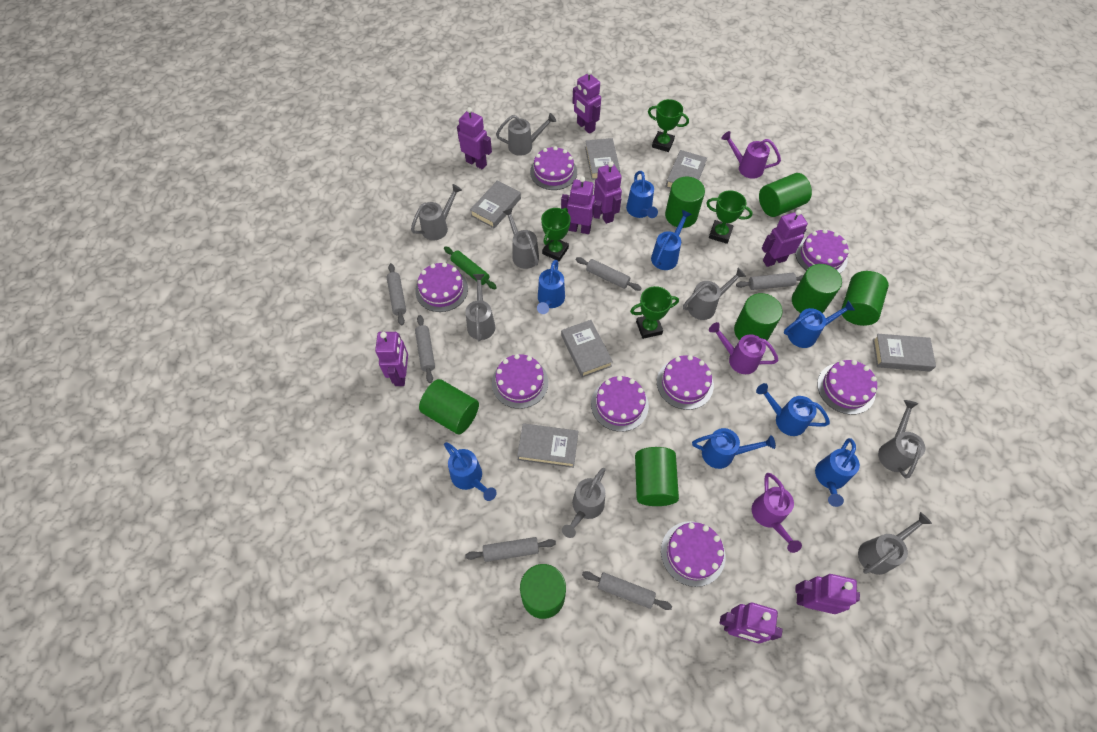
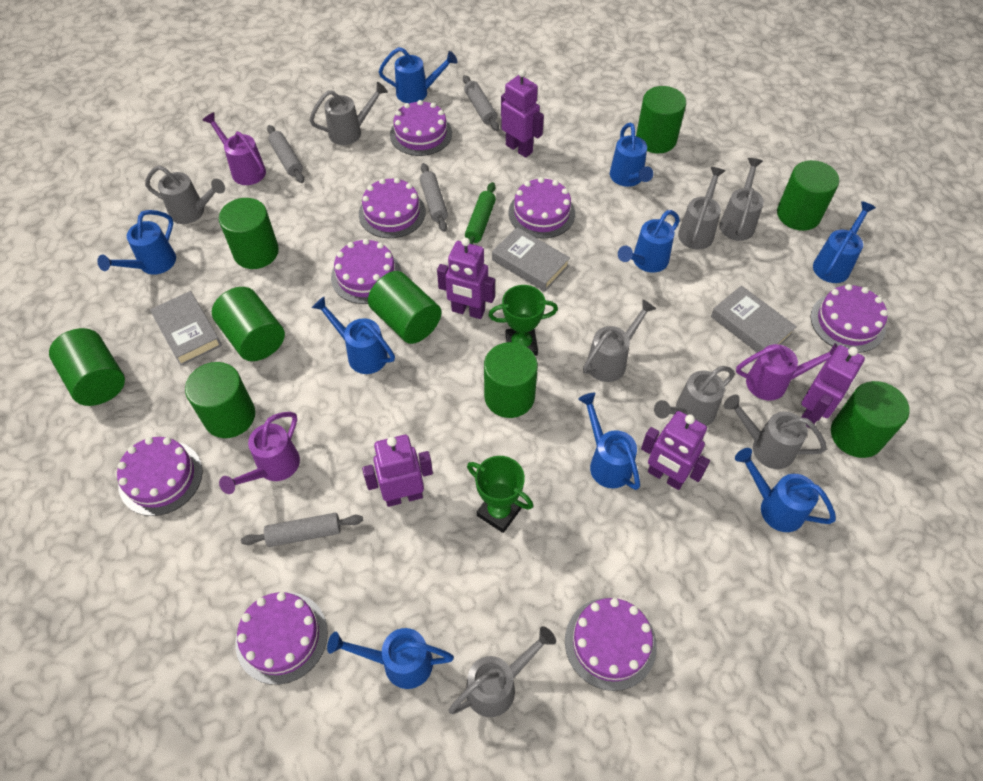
blue watering can: [444,442,497,501] [537,260,565,314] [626,171,658,218] [651,210,692,270] [692,428,776,469] [756,383,830,436] [784,301,855,348] [815,438,860,507] = 8 -> [97,210,176,275] [312,297,395,374] [327,628,454,689] [379,47,458,103] [578,393,640,490] [610,122,653,187] [618,210,680,273] [735,448,836,532] [813,201,876,283] = 9
green cylinder: [419,379,479,434] [520,564,566,619] [635,447,679,506] [665,177,705,228] [734,293,782,340] [759,173,812,217] [792,264,842,313] [841,271,889,326] = 8 -> [49,328,125,406] [185,362,255,438] [212,287,285,361] [219,198,279,269] [368,271,441,344] [484,342,538,418] [636,86,686,153] [777,160,839,231] [831,381,909,458] = 9
green trophy: [541,208,571,261] [630,286,679,339] [648,99,689,152] [706,190,753,244] = 4 -> [467,456,533,533] [489,285,558,356] = 2
grey book: [470,180,521,228] [517,423,578,468] [561,320,613,377] [585,138,620,180] [665,150,707,189] [873,334,936,372] = 6 -> [150,291,222,366] [492,227,570,292] [711,285,797,353] = 3
grey rolling pin: [387,263,406,325] [415,315,435,383] [465,537,556,562] [576,257,642,291] [582,571,672,610] [736,273,804,290] = 6 -> [241,513,363,547] [267,125,304,183] [420,163,448,232] [463,75,499,131] = 4
purple robot: [375,332,408,386] [457,107,492,169] [561,176,602,234] [572,69,601,134] [594,161,622,224] [720,602,783,643] [762,209,808,267] [795,574,860,614] = 8 -> [362,435,433,507] [437,238,495,319] [501,69,544,158] [641,411,710,490] [801,345,865,428] = 5

